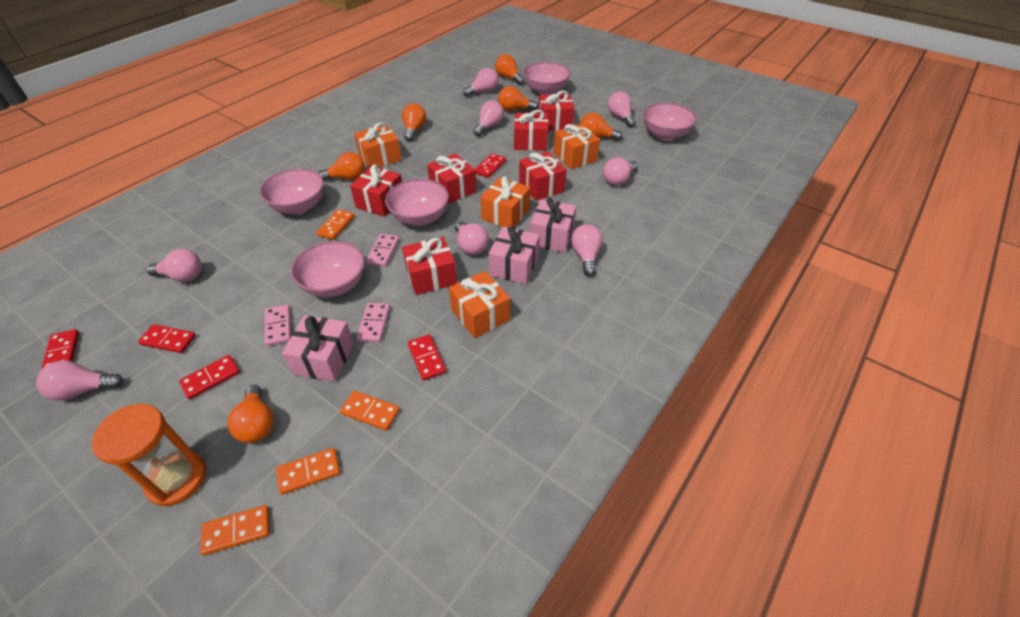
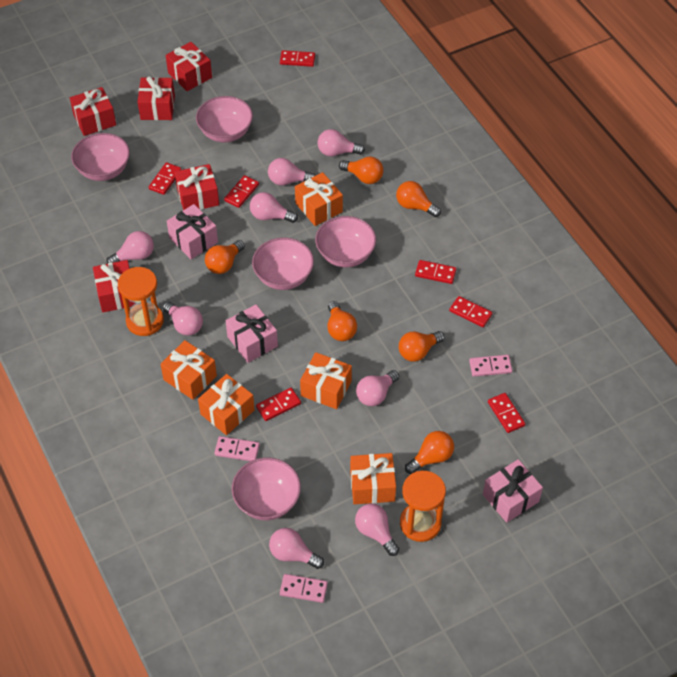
orange domino: [200,505,269,555] [276,448,340,495] [316,209,355,240] [340,391,400,431] = 4 -> none = 0
orange gift: [354,123,402,168] [449,271,510,338] [480,176,531,228] [554,124,600,169] = 4 -> [160,340,217,400] [198,374,255,435] [295,172,343,226] [300,352,352,409] [350,453,396,504] = 5
orange hourglass: [91,404,206,506] = 1 -> [118,267,164,336] [400,471,446,542] = 2
red domino: [41,329,79,370] [138,324,196,353] [179,355,240,399] [407,334,446,381] [475,153,506,178] = 5 -> [149,162,182,195] [224,175,259,208] [256,388,301,421] [280,50,315,67] [415,260,456,284] [449,296,492,327] [488,393,525,433] = 7
red gift: [350,164,402,217] [402,237,457,295] [427,153,477,204] [514,110,548,151] [519,152,567,201] [538,91,575,130] = 6 -> [70,87,116,136] [93,260,135,312] [138,76,175,120] [166,42,212,91] [175,164,219,210] = 5

